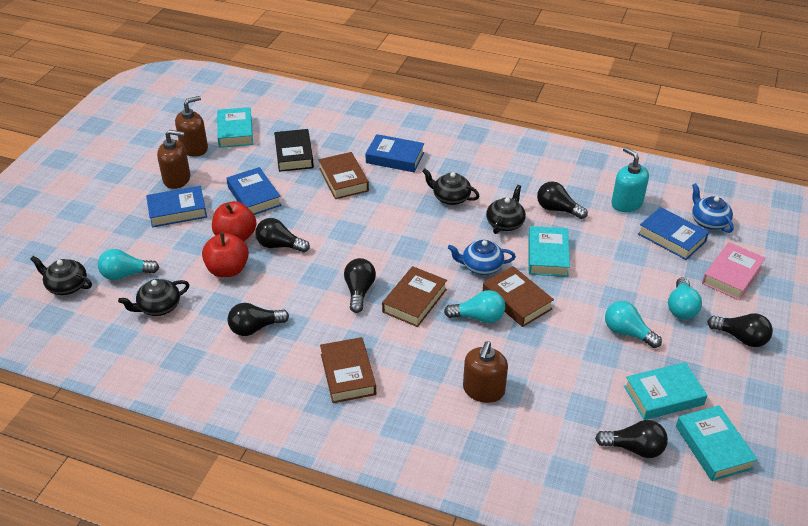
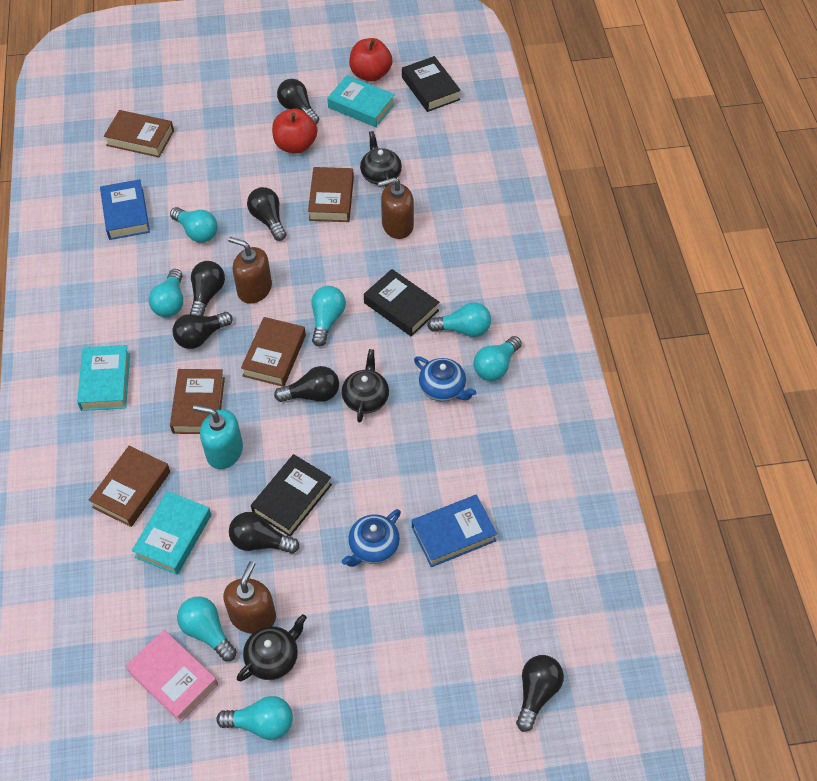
black book: [274,129,314,172] = 1 -> [251,454,332,537] [364,269,439,336] [402,56,461,112] = 3
black light bulb: [227,303,289,336] [255,218,310,253] [344,258,376,313] [537,181,588,219] [595,420,668,458] [707,313,773,347] = 6 -> [172,312,233,349] [190,261,225,316] [229,512,299,554] [247,187,286,241] [274,366,339,402] [277,79,319,125] [516,655,564,732] = 7
black teapot: [30,256,92,295] [118,279,189,316] [422,169,479,205] [486,185,526,234] = 4 -> [237,614,307,681] [342,349,389,423] [360,131,402,187] = 3
blue book: [146,186,207,227] [226,167,282,215] [365,134,424,172] [638,207,709,260] = 4 -> [100,179,150,240] [412,495,497,567] = 2
brown book: [319,152,369,199] [320,337,376,403] [382,266,447,327] [483,266,554,327] = 4 -> [89,446,170,527] [104,110,174,157] [170,369,225,434] [241,317,306,387] [308,167,354,222] = 5
turquoise book: [217,107,253,148] [528,226,570,277] [624,362,707,420] [676,405,758,481] = 4 -> [77,345,130,411] [132,491,211,575] [327,75,395,127] = 3
turquoise light bulb: [98,249,159,280] [444,290,505,323] [605,301,662,348] [668,277,702,319] = 4 -> [149,269,183,317] [170,207,218,243] [177,597,237,661] [216,696,293,740] [312,286,346,346] [427,302,491,337] [474,336,522,381] = 7

